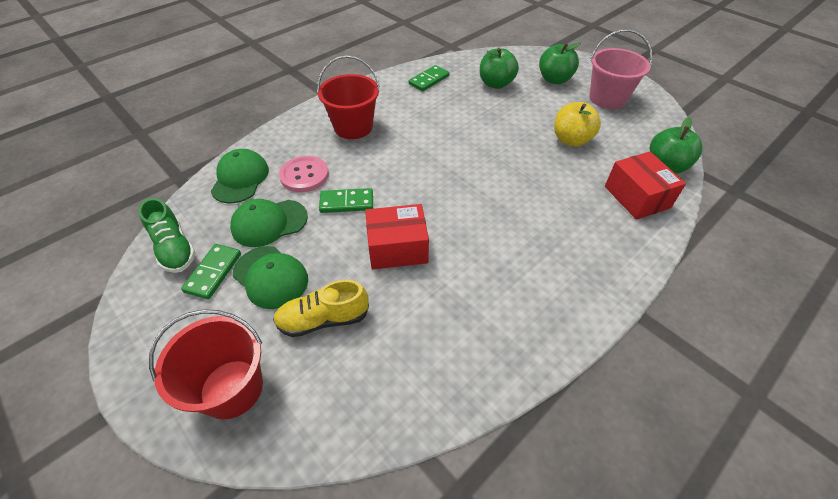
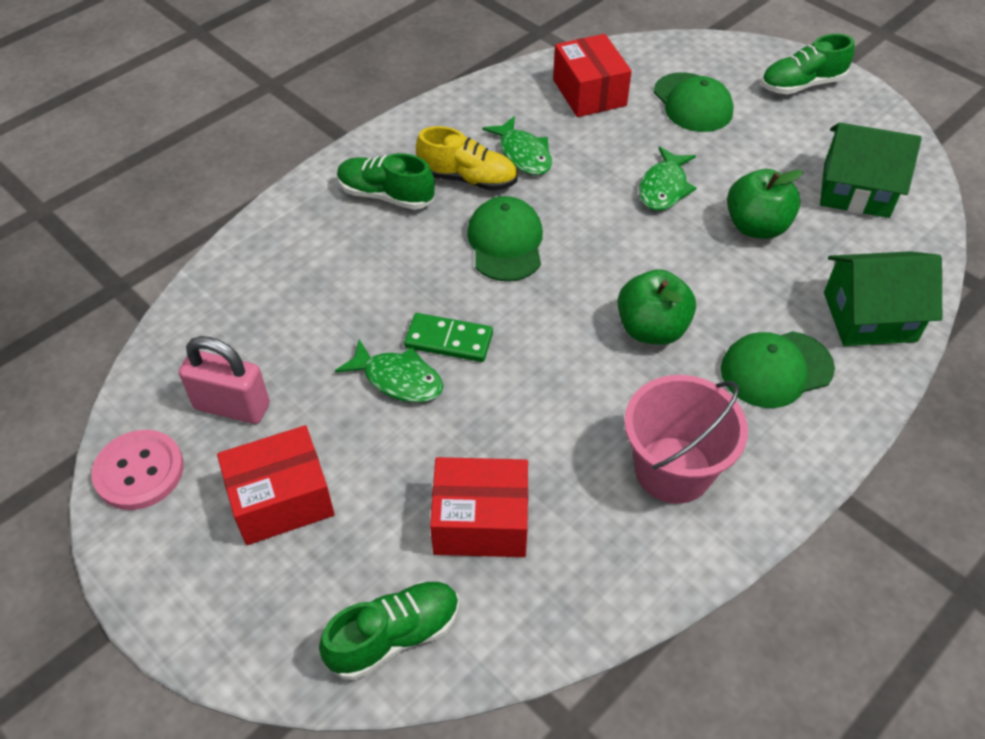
green apple: [480,48,519,89] [539,42,581,84] [650,117,702,174] = 3 -> [618,269,696,345] [727,169,803,239] = 2
green domino: [181,244,241,299] [319,188,373,213] [409,65,449,91] = 3 -> [404,313,493,362] = 1
green fish: none = 0 -> [335,339,444,403] [482,116,552,175] [639,146,697,211] = 3
green house: none = 0 -> [820,123,922,218] [824,251,942,346] = 2
green shoe: [139,198,196,273] = 1 -> [319,581,459,680] [337,153,435,210] [761,34,855,94] = 3
pink padlock: none = 0 -> [179,336,270,424] = 1
red box: [365,204,429,269] [605,152,686,220] = 2 -> [217,425,335,545] [430,457,528,557] [553,34,632,117] = 3
red bucket: [149,309,263,419] [317,55,380,139] = 2 -> none = 0
yellow apple: [554,102,601,147] = 1 -> none = 0

